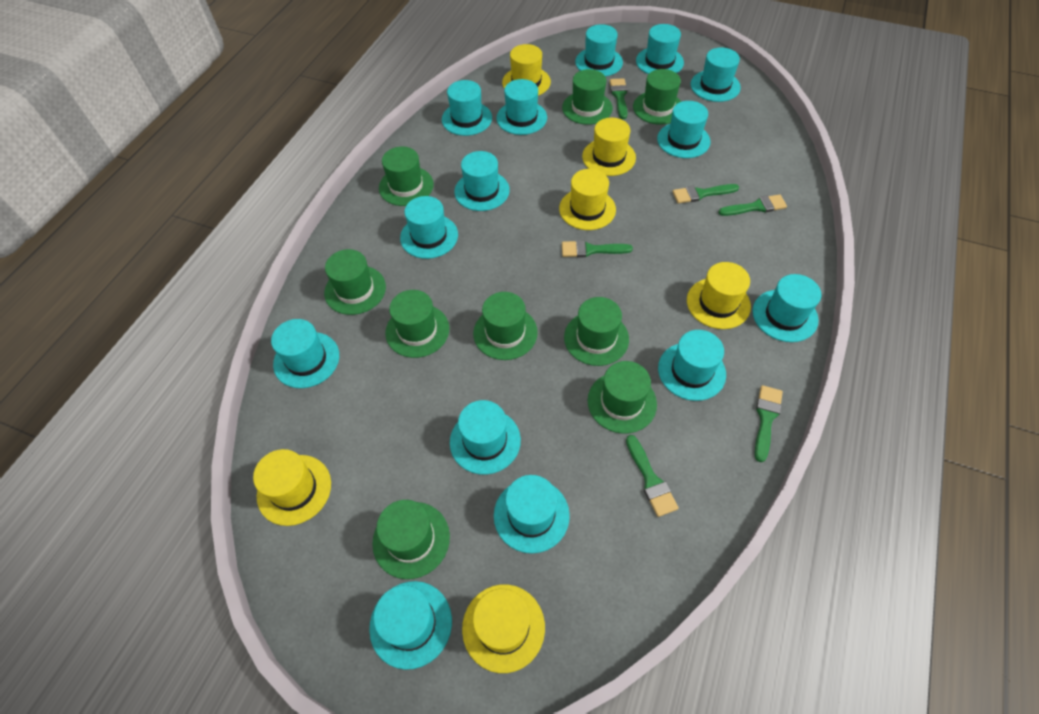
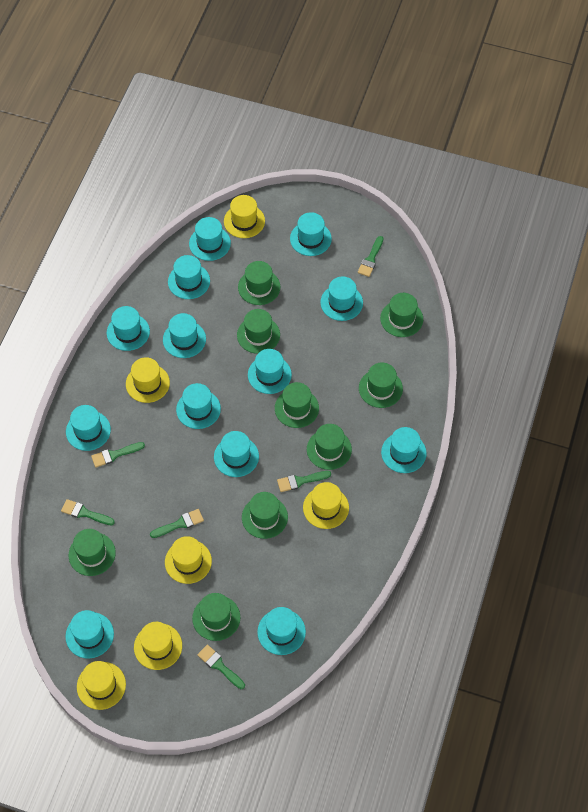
turquoise hat: [271,319,339,388] [369,581,452,670] [400,196,458,259] [442,80,492,136] [450,400,521,475] [454,151,510,211] [494,475,570,554] [496,79,547,135] [575,24,623,77] [636,24,684,74] [657,101,711,158] [658,330,726,401] [691,47,741,102] [753,274,822,342] = 14 -> [65,610,114,659] [66,405,111,451] [107,306,150,351] [163,313,206,358] [168,255,210,299] [176,383,221,429] [189,217,231,261] [214,431,259,477] [248,349,292,394] [257,607,306,655] [290,212,332,256] [320,276,363,321] [381,427,427,473] = 13

